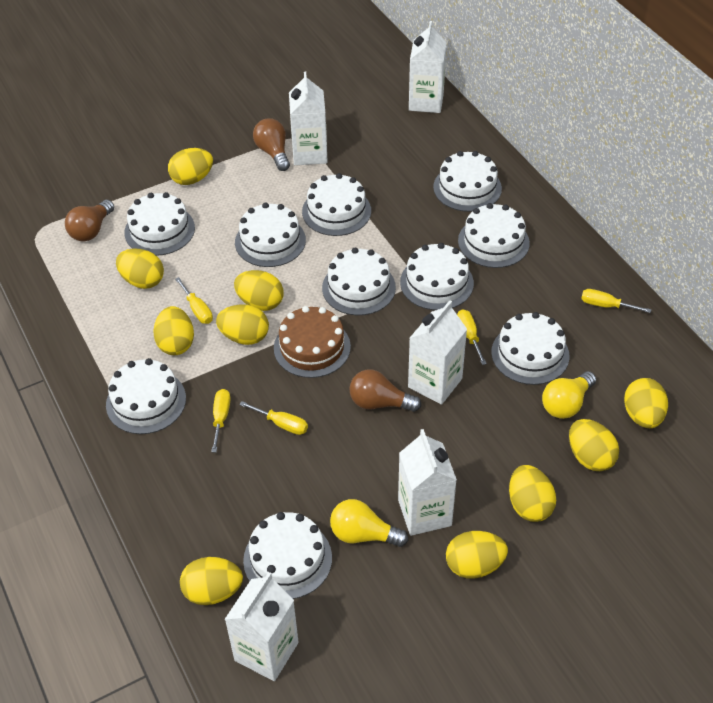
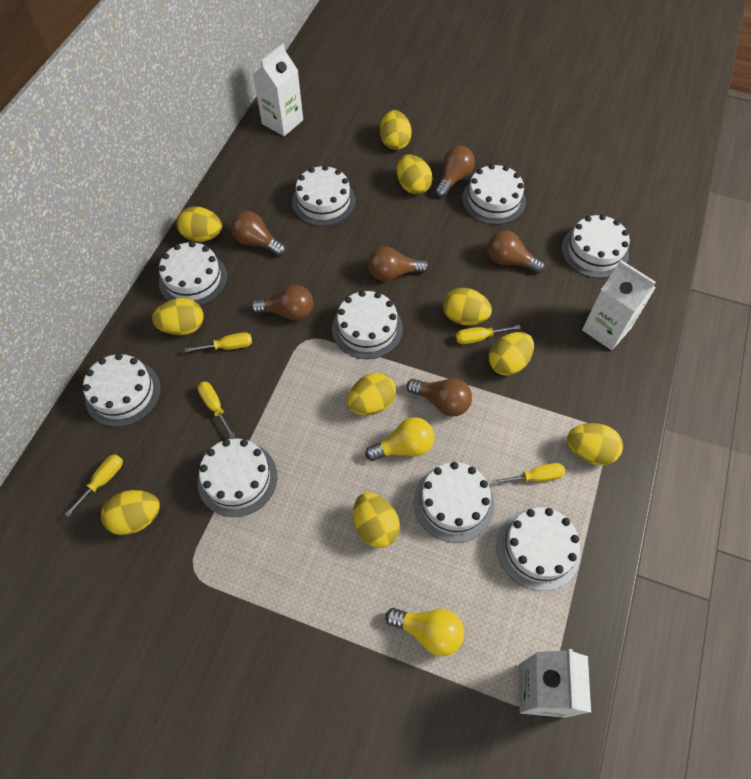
brown cake: [274,306,351,378] = 1 -> none = 0
brown light bulb: [65,200,114,241] [253,118,290,171] [349,369,421,412] = 3 -> [231,211,286,256] [251,285,313,320] [368,246,429,281] [406,378,472,416] [435,146,475,197] [487,230,545,273] = 6
white cake: [106,358,186,434] [124,192,195,256] [235,203,306,267] [243,512,332,599] [302,173,371,236] [322,248,396,315] [400,243,474,310] [433,151,502,212] [458,203,530,268] [491,312,570,385] = 10 -> [83,353,161,427] [159,241,227,306] [198,438,277,517] [292,165,356,226] [332,290,403,359] [413,462,494,543] [462,164,526,225] [496,507,581,591] [562,214,630,278] = 9
white carton: [225,572,299,681] [289,72,328,165] [398,429,457,536] [408,300,467,405] [409,21,447,113] = 5 -> [253,43,303,136] [519,649,591,718] [582,260,656,350] = 3

